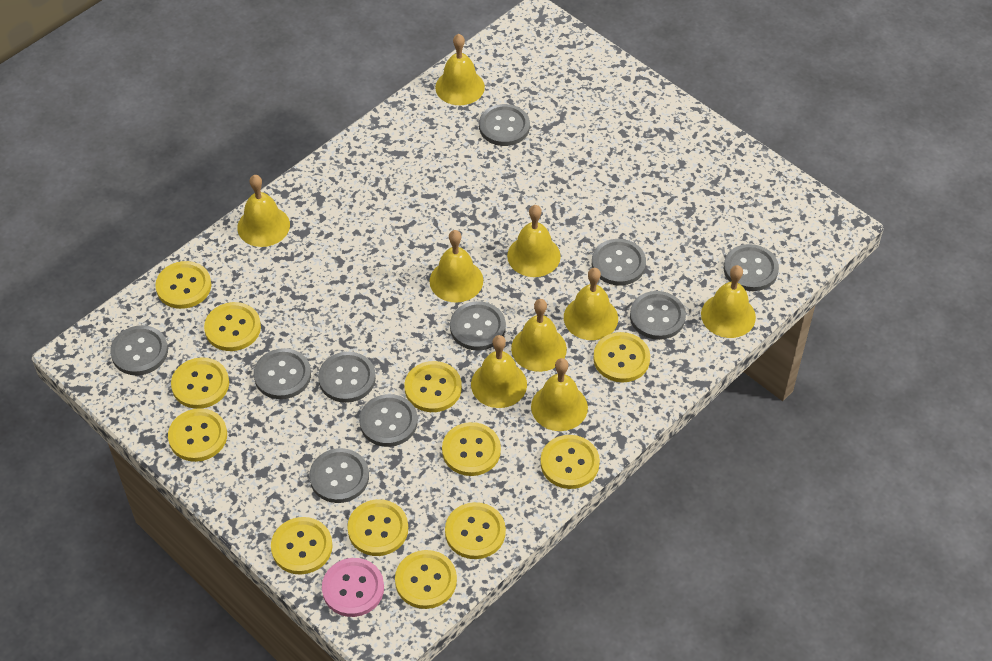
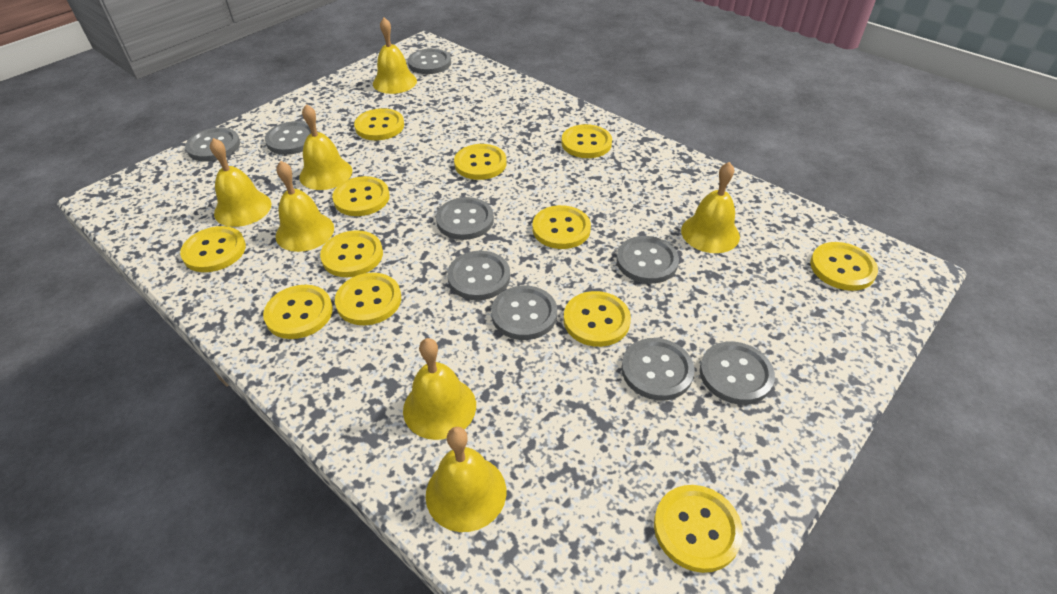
grey button: [110,325,168,375] [254,348,311,399] [309,448,369,503] [318,352,376,403] [359,394,418,447] [450,301,506,350] [479,104,530,146] [592,239,646,286] [630,291,686,340] [724,244,779,291] = 10 -> [185,127,240,162] [265,121,311,155] [408,48,451,74] [436,197,494,240] [447,251,510,300] [491,285,557,340] [616,236,679,284] [621,338,695,400] [700,342,775,405] = 9
pink button: [322,558,384,617] = 1 -> none = 0
yellow bell: [237,175,290,247] [430,230,483,303] [435,34,485,105] [471,335,527,408] [507,205,561,277] [511,299,567,372] [531,358,588,431] [564,268,618,340] [701,265,756,338] = 9 -> [210,138,271,227] [276,161,334,252] [299,104,352,190] [373,18,417,94] [403,338,476,440] [426,427,506,532] [681,162,740,253] = 7

